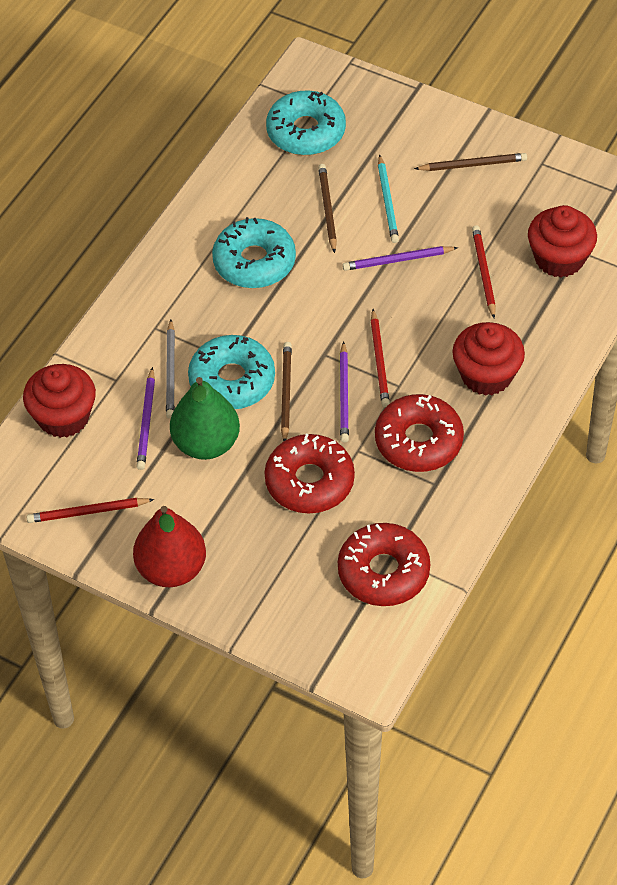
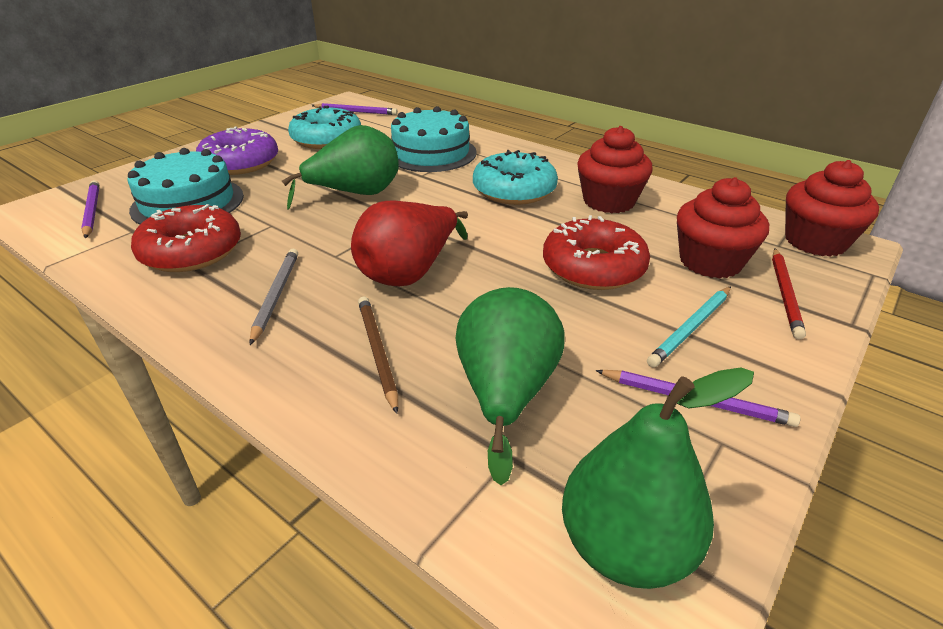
brown pencil: [281,342,292,441] [318,164,337,253] [414,153,527,171] = 3 -> [358,297,398,414] = 1
green pear: [170,377,240,460] = 1 -> [282,125,399,210] [455,287,565,485] [562,367,754,589] = 3
purple donut: none = 0 -> [196,126,278,175] = 1
red donut: [265,434,355,513] [338,523,430,606] [375,394,464,472] = 3 -> [131,204,241,272] [543,215,650,290] = 2
red pencil: [27,498,154,523] [371,309,390,407] [472,225,496,318] = 3 -> [772,248,806,339] = 1
turquoise cake: none = 0 -> [127,148,244,225] [391,106,477,172] = 2
turquoise donut: [188,335,275,409] [212,217,296,288] [266,90,346,155] = 3 -> [288,106,361,149] [473,150,558,205] = 2

